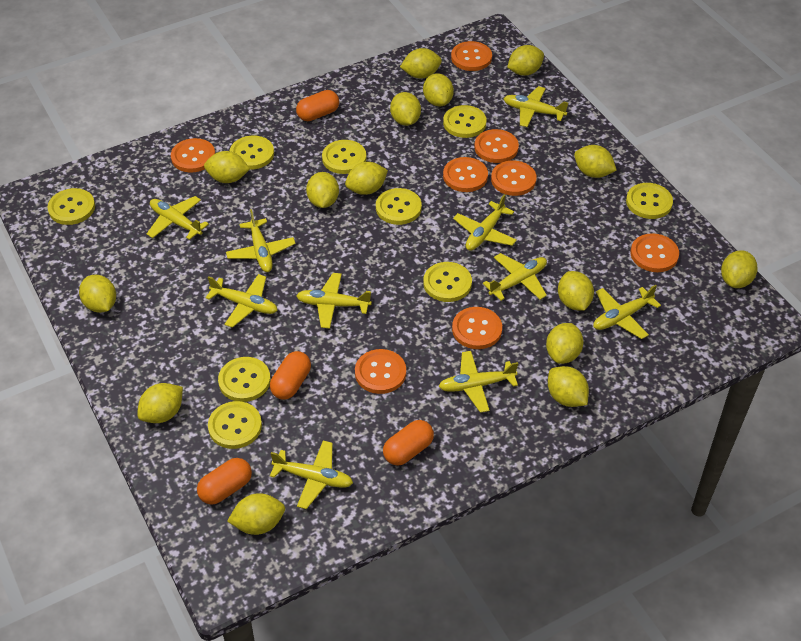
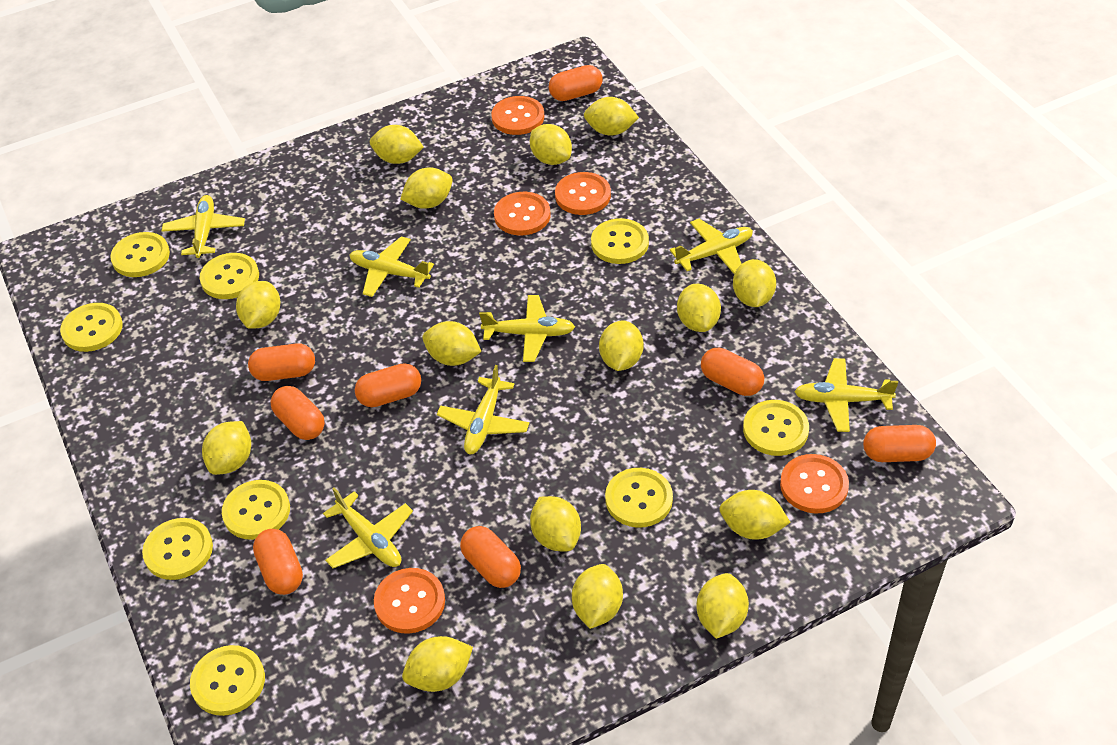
orange button: [171,138,215,173] [355,349,406,394] [443,157,488,192] [451,41,492,71] [452,307,502,349] [474,129,519,163] [491,161,537,196] [631,233,679,272] = 8 -> [374,568,445,634] [491,96,544,135] [494,192,550,235] [555,172,611,215] [780,454,849,513] = 5
orange capsule: [197,458,252,505] [270,351,311,400] [296,90,339,121] [383,420,434,466] = 4 -> [248,343,315,381] [253,529,303,595] [270,386,325,440] [355,363,421,407] [460,526,521,588] [549,65,603,101] [701,348,764,396] [863,425,936,462] = 8
yellow plane: [147,196,209,240] [205,274,278,328] [226,209,296,272] [270,441,353,509] [296,273,372,329] [439,351,518,413] [453,194,517,251] [483,253,547,301] [503,86,568,127] [593,285,661,339] = 10 -> [162,195,245,258] [323,487,413,568] [350,236,434,297] [437,365,529,454] [479,295,575,362] [670,219,753,274] [794,358,898,432] = 7

